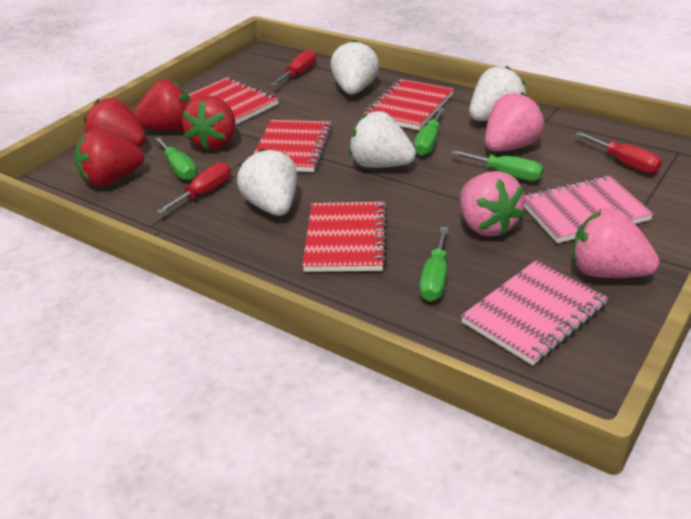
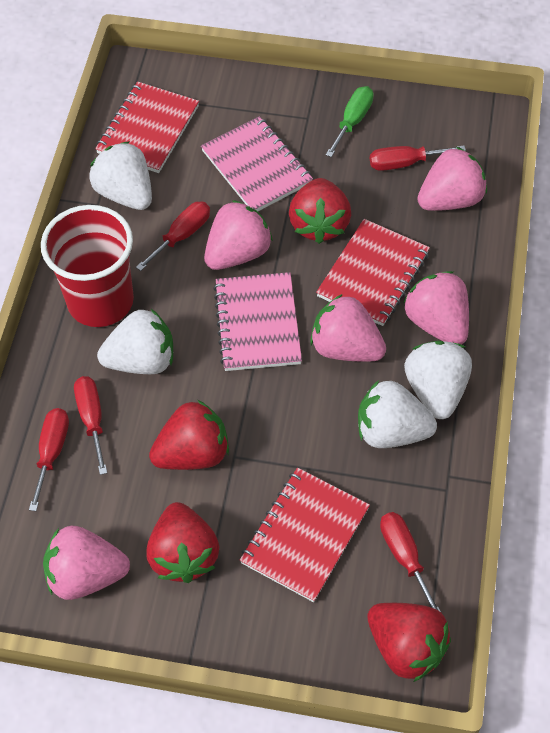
green screwdriver: [154,137,197,180] [414,108,445,156] [420,227,448,301] [451,150,544,181] = 4 -> [326,86,374,157] = 1
pink strawberry: [460,171,525,236] [485,92,544,152] [573,208,659,278] = 3 -> [43,526,130,600] [204,200,273,270] [310,294,386,362] [404,271,469,344] [417,147,487,211] = 5
red cup: none = 0 -> [41,205,134,327] = 1
red notebook: [188,77,279,125] [254,120,333,172] [302,202,388,272] [363,79,454,130] = 4 -> [95,82,199,173] [240,468,370,602] [316,219,430,326] = 3
red screwdriver: [156,162,231,214] [270,50,316,86] [576,132,662,173] = 3 -> [29,408,69,511] [74,376,107,475] [136,201,210,271] [370,145,466,171] [380,512,441,612] = 5

